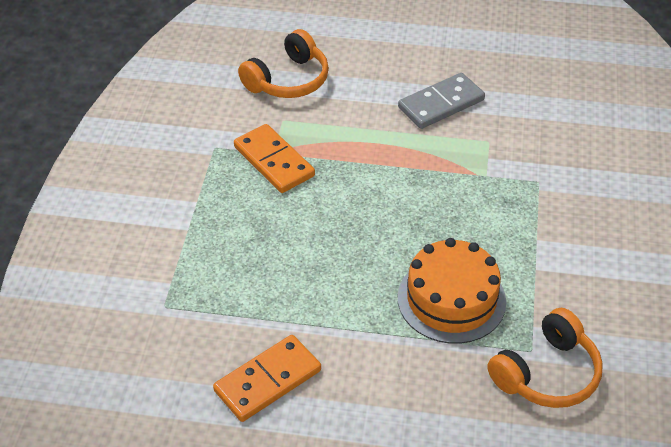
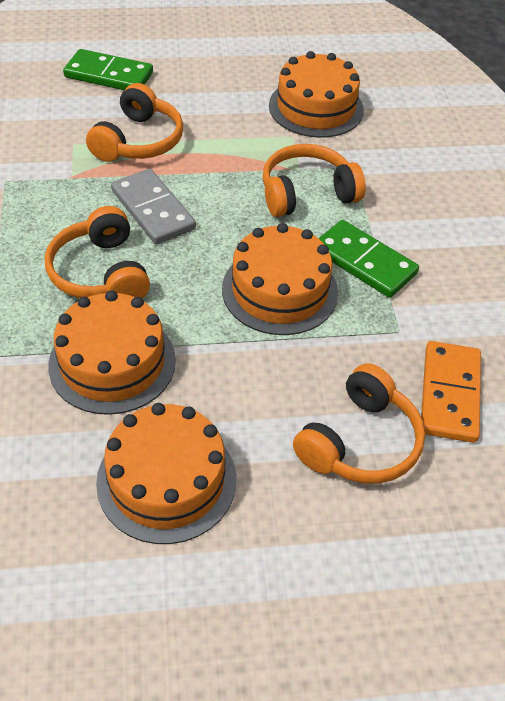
green domino: none = 0 -> [63,49,153,90] [319,220,419,298] = 2
orange cake: [398,238,506,344] = 1 -> [48,290,176,415] [96,403,236,544] [222,223,338,335] [269,51,364,138] = 4
orange domino: [213,335,321,422] [234,124,315,193] = 2 -> [421,341,481,443] = 1
orange headphones: [238,29,329,98] [487,308,603,408] = 2 -> [45,206,150,298] [86,83,183,162] [263,144,366,217] [293,363,425,484] = 4

